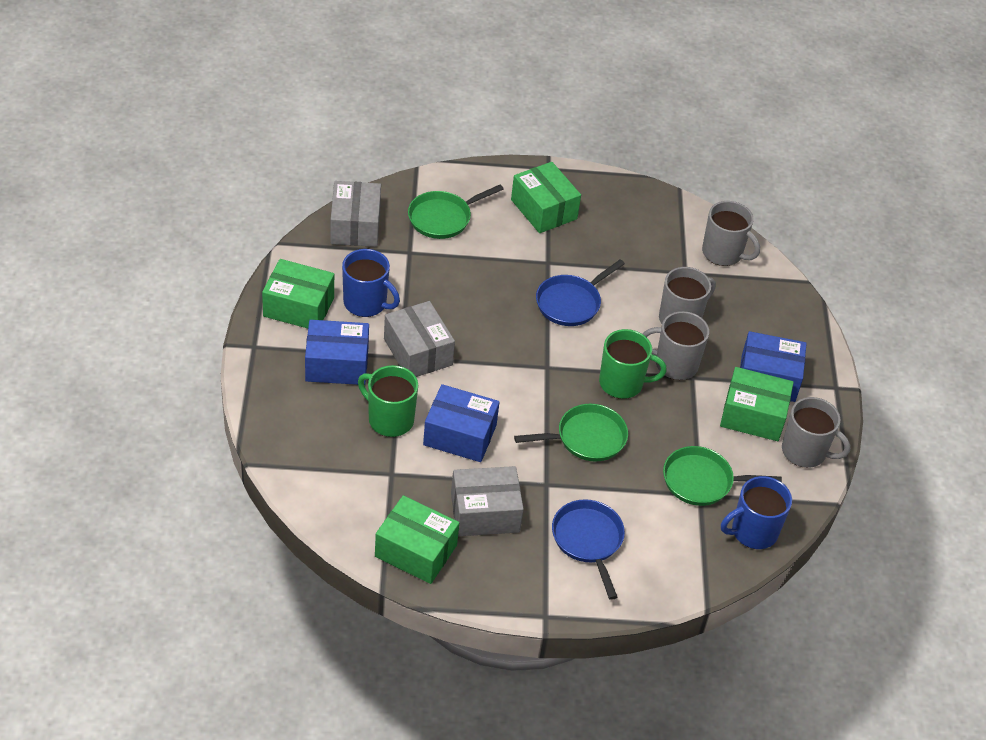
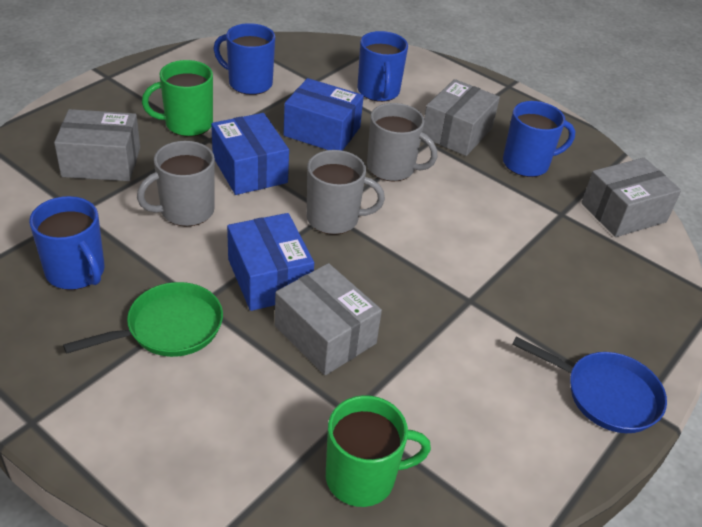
blue mug: [342,249,400,317] [721,476,792,549] = 2 -> [29,196,105,290] [213,23,275,95] [358,31,408,102] [503,101,576,177] = 4
blue pan: [536,259,625,326] [552,499,625,600] = 2 -> [512,336,667,433] = 1
green box: [262,259,334,329] [375,495,459,584] [511,162,581,233] [720,367,794,441] = 4 -> none = 0
green pan: [408,184,504,239] [514,404,628,461] [663,446,782,506] = 3 -> [63,282,223,357] = 1
grey box: [330,181,381,247] [384,301,455,377] [451,466,524,536] = 3 -> [54,109,140,181] [275,263,382,375] [422,79,500,156] [581,158,681,237] = 4
grey mug: [643,311,709,380] [659,267,716,324] [702,201,760,266] [782,397,851,468] = 4 -> [137,141,215,226] [307,150,385,235] [367,103,437,182] = 3

